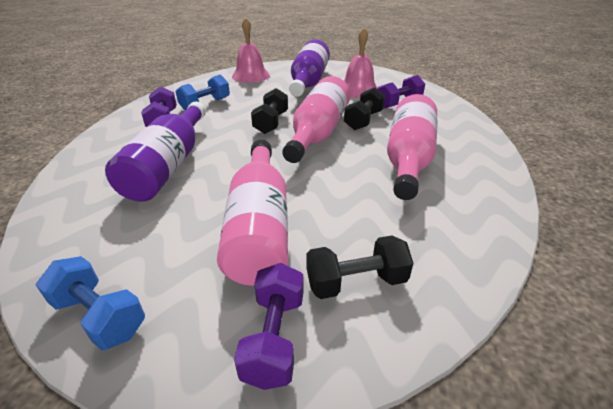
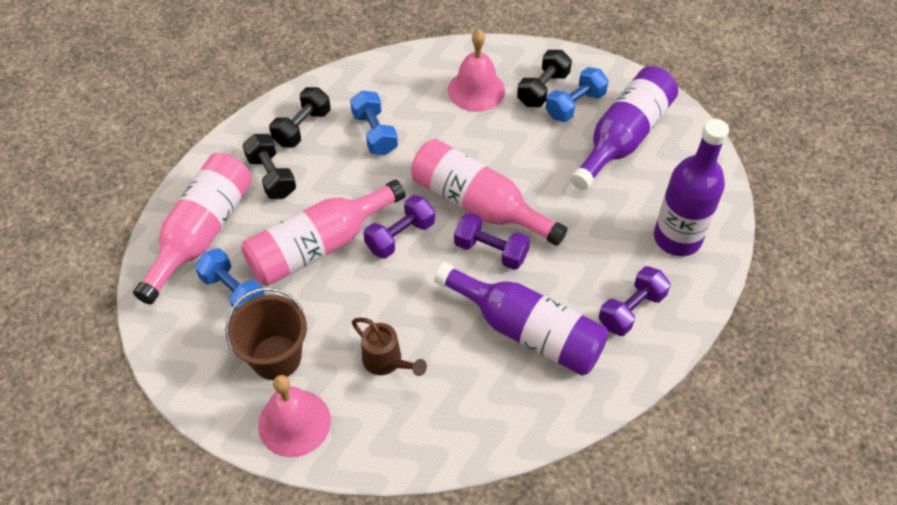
blue dumbbell: [36,256,145,350] [176,75,230,110] = 2 -> [195,248,265,311] [350,90,398,155] [545,67,609,122] = 3
brown bucket: none = 0 -> [225,287,307,380] = 1
brown watering can: none = 0 -> [352,318,427,376] = 1
purple bottle: [105,102,206,202] [289,39,330,97] = 2 -> [434,262,609,376] [570,66,678,190] [654,119,729,256] = 3

